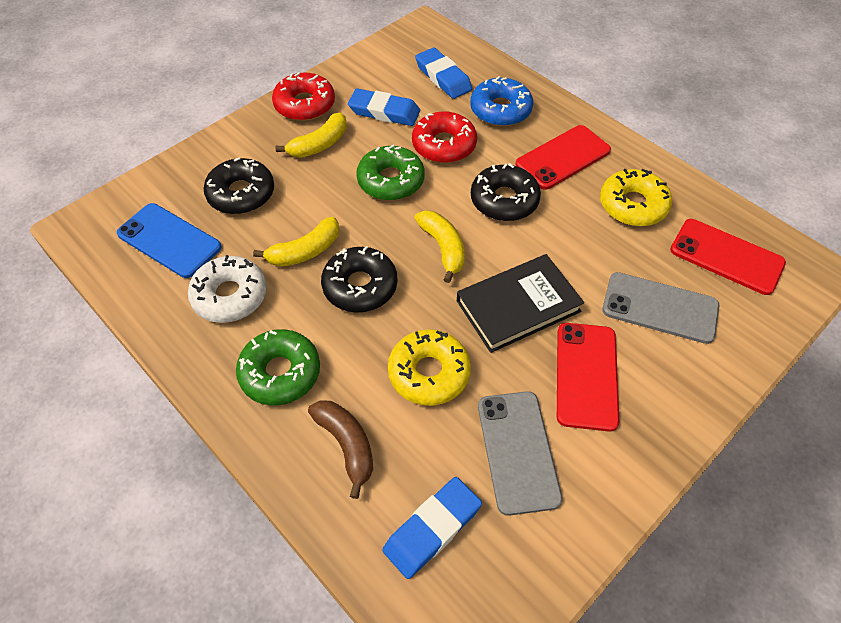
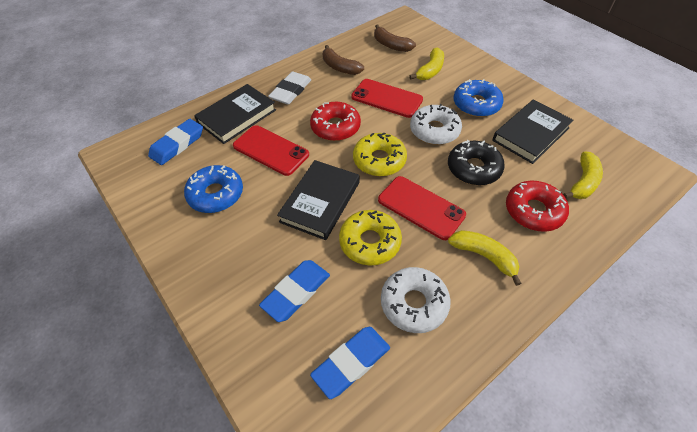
black book: [457,254,584,353] = 1 -> [194,84,276,144] [277,160,359,240] [492,100,574,164] = 3
black donut: [204,157,274,214] [321,246,398,313] [471,163,541,221] = 3 -> [448,140,505,185] = 1
blue donut: [470,76,533,126] = 1 -> [184,165,243,213] [453,79,504,117] = 2
blue phone: [117,203,222,278] = 1 -> none = 0
brown banana: [308,400,373,499] = 1 -> [323,45,364,75] [374,25,416,52] = 2
green donut: [236,329,320,406] [356,145,425,200] = 2 -> none = 0
grey phone: [478,391,563,516] [602,272,719,344] = 2 -> none = 0
white donut: [188,255,267,323] = 1 -> [381,267,451,333] [410,104,462,145] = 2
white eraser: none = 0 -> [268,72,312,105] = 1

